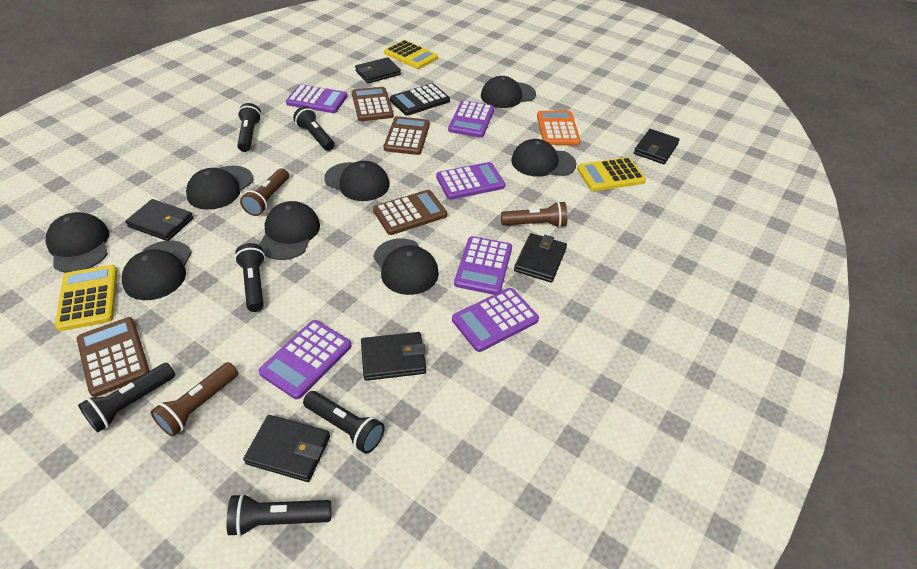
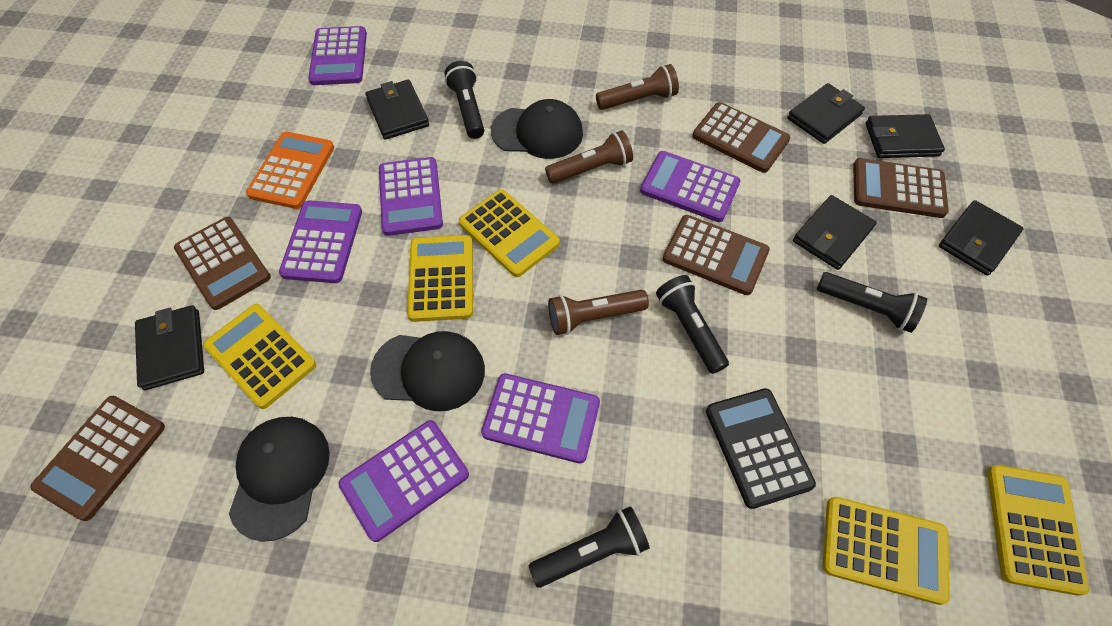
black cap: [46,212,109,273] [122,240,192,300] [186,166,253,210] [259,201,320,260] [324,161,390,201] [373,238,439,295] [481,76,536,108] [511,139,577,177] = 8 -> [229,417,330,542] [370,331,485,411] [491,99,583,159] = 3
black flashlight: [78,363,175,432] [226,493,332,537] [235,243,265,312] [237,103,261,152] [293,106,335,151] [303,391,385,454] = 6 -> [444,61,484,139] [528,506,650,588] [656,275,729,374] [817,272,927,333] = 4
brown calculator: [77,317,150,397] [352,87,394,121] [373,190,447,235] [384,116,430,155] = 4 -> [31,396,165,521] [174,217,271,310] [662,215,770,295] [692,102,790,173] [853,158,949,218] = 5
yellow calculator: [55,265,118,331] [384,40,438,69] [577,157,646,191] = 3 -> [203,304,316,409] [407,235,473,322] [459,189,560,277] [823,497,950,605] [987,465,1089,596] = 5

